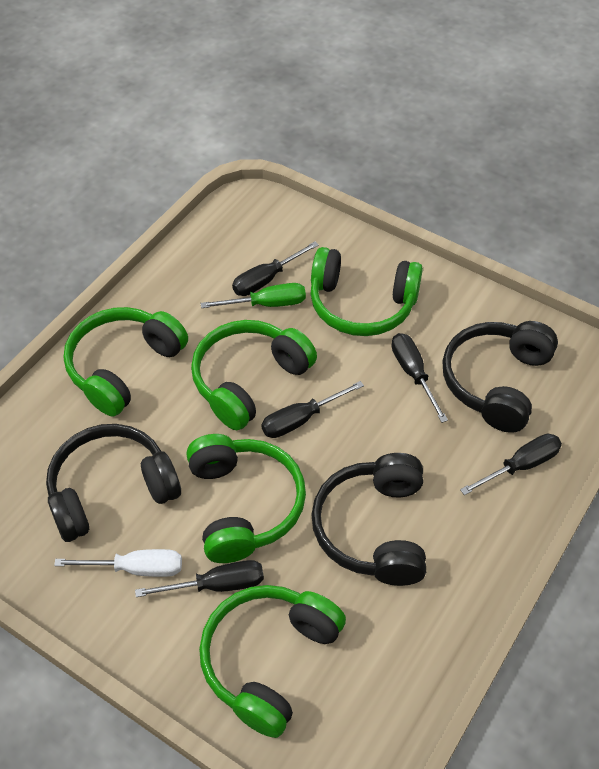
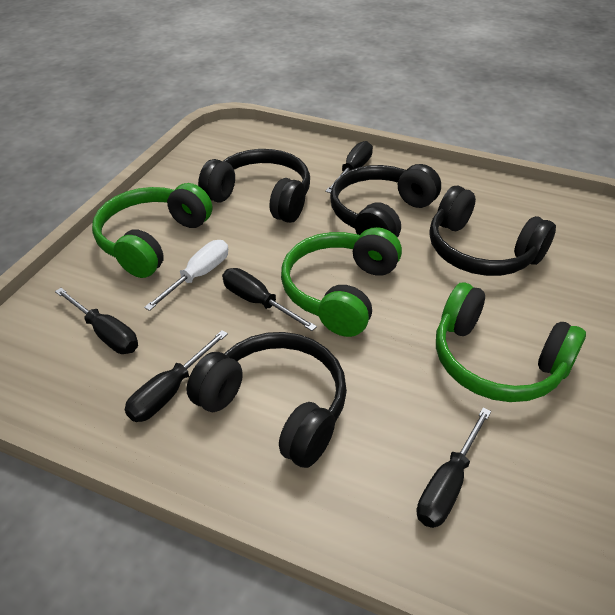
black headphones: [46,424,181,542] [311,453,426,586] [442,321,558,433] = 3 -> [186,332,347,468] [198,149,310,223] [330,164,441,238] [429,186,556,276] = 4
green headphones: [64,307,188,417] [186,434,306,563] [191,320,317,430] [199,585,346,738] [310,247,423,336] = 5 -> [92,183,212,278] [281,227,402,337] [436,283,586,402] = 3
green screwdriver: [201,283,306,308] = 1 -> none = 0

